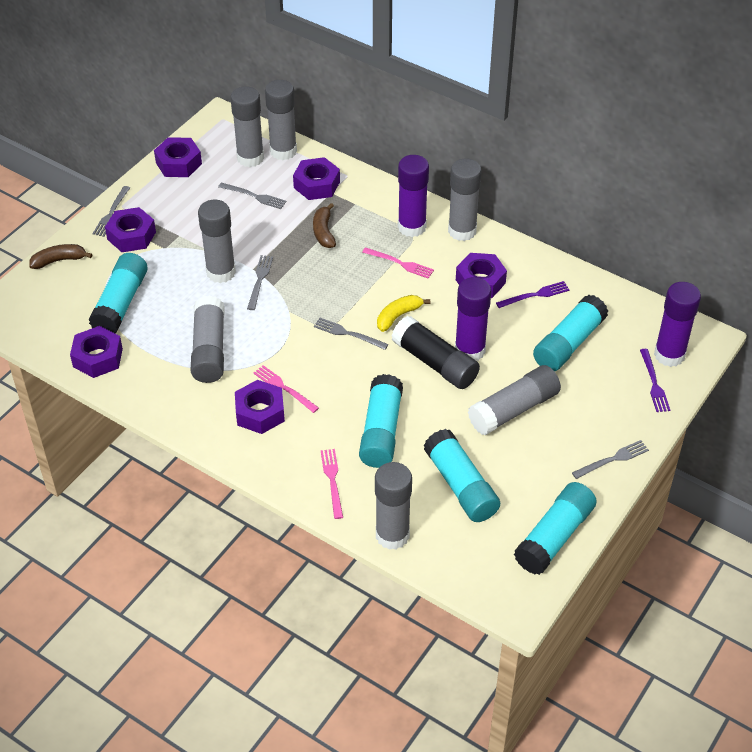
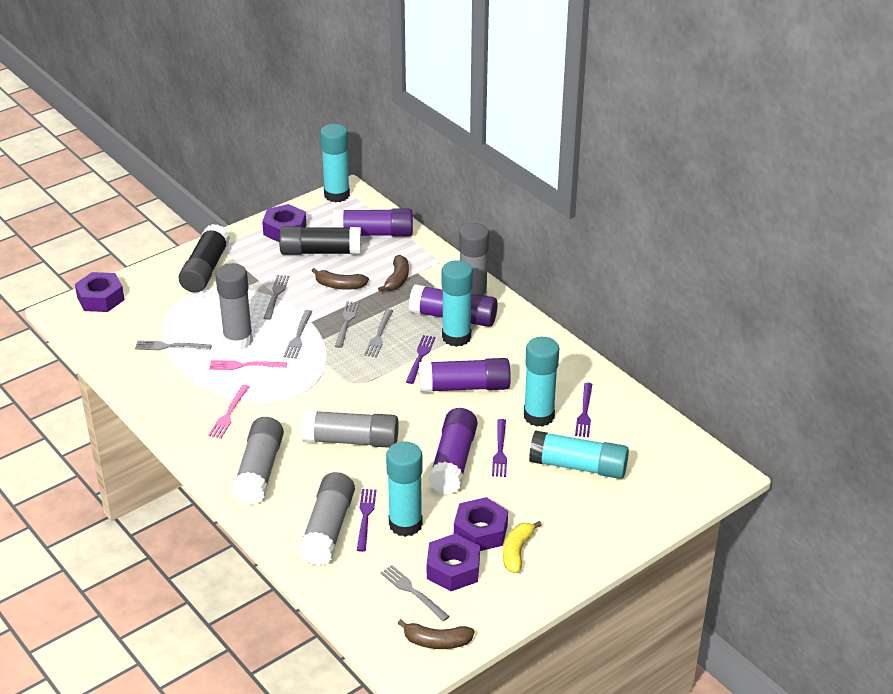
black glue stick: [392,316,480,389] = 1 -> [178,224,230,293] [279,226,361,255] = 2
brown banana: [29,244,93,269] [313,203,336,248] = 2 -> [312,268,369,290] [378,255,409,292] [398,619,475,649] = 3
grey fork: [92,186,130,237] [218,183,287,209] [247,255,273,310] [314,318,389,350] [572,440,649,479] = 5 -> [135,340,211,350] [264,275,289,320] [284,310,313,359] [335,301,359,348] [364,309,393,357] [380,565,450,621] = 6
grey glue stick: [191,295,225,383] [198,200,236,283] [230,86,264,167] [265,80,297,160] [375,462,412,550] [448,158,482,241] [468,365,561,435] = 7 -> [215,263,253,350] [232,417,284,505] [299,472,355,566] [302,410,399,448] [459,223,489,296] = 5
pink fork: [253,365,319,413] [321,449,343,519] [362,247,434,279] = 3 -> [208,385,249,439] [209,360,287,370] = 2
purple fork: [496,281,569,308] [640,349,670,412] = 2 -> [357,489,377,552] [406,335,435,384] [492,419,507,477] [575,383,592,437] = 4
purple glue stick: [398,155,429,237] [455,277,491,361] [654,282,701,367] = 3 -> [333,208,413,237] [409,284,497,327] [419,358,511,392] [429,408,478,494] = 4
purple nut: [70,326,123,378] [105,207,156,252] [154,137,202,177] [235,380,285,434] [293,157,340,200] [456,253,507,298] = 6 -> [75,272,125,312] [262,204,306,242] [427,533,480,591] [454,497,508,551] = 4

